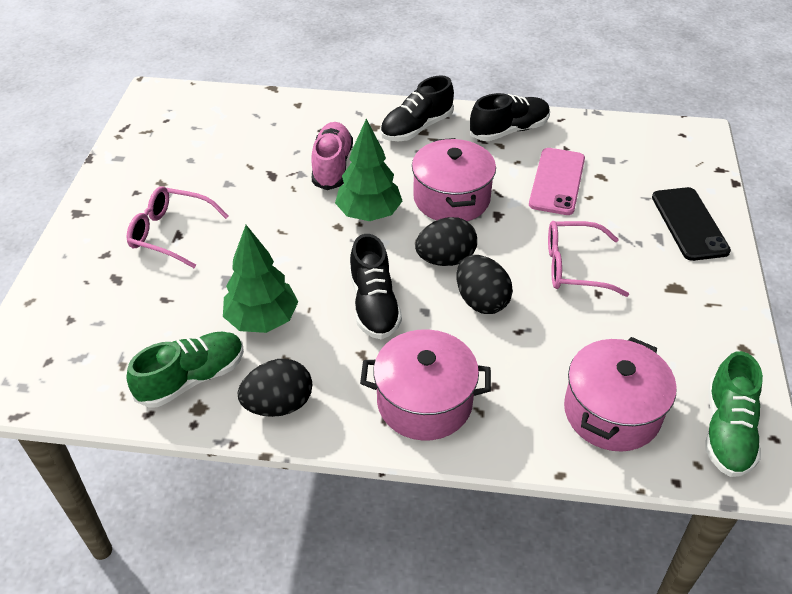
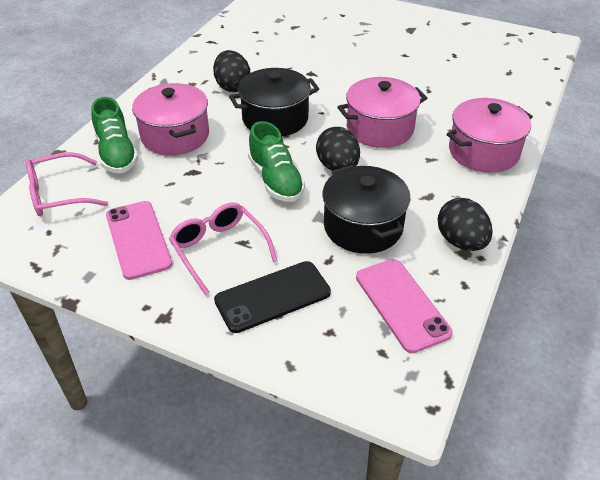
black pot: none = 0 -> [229,68,319,136] [322,165,411,254] = 2
black shoe: [349,234,402,340] [380,75,454,141] [470,93,550,141] = 3 -> none = 0
green tree: [223,225,298,333] [335,119,402,221] = 2 -> none = 0
pink phone: [529,148,585,215] = 1 -> [106,201,173,280] [356,259,453,353] = 2
pink shoe: [312,122,353,190] = 1 -> none = 0

